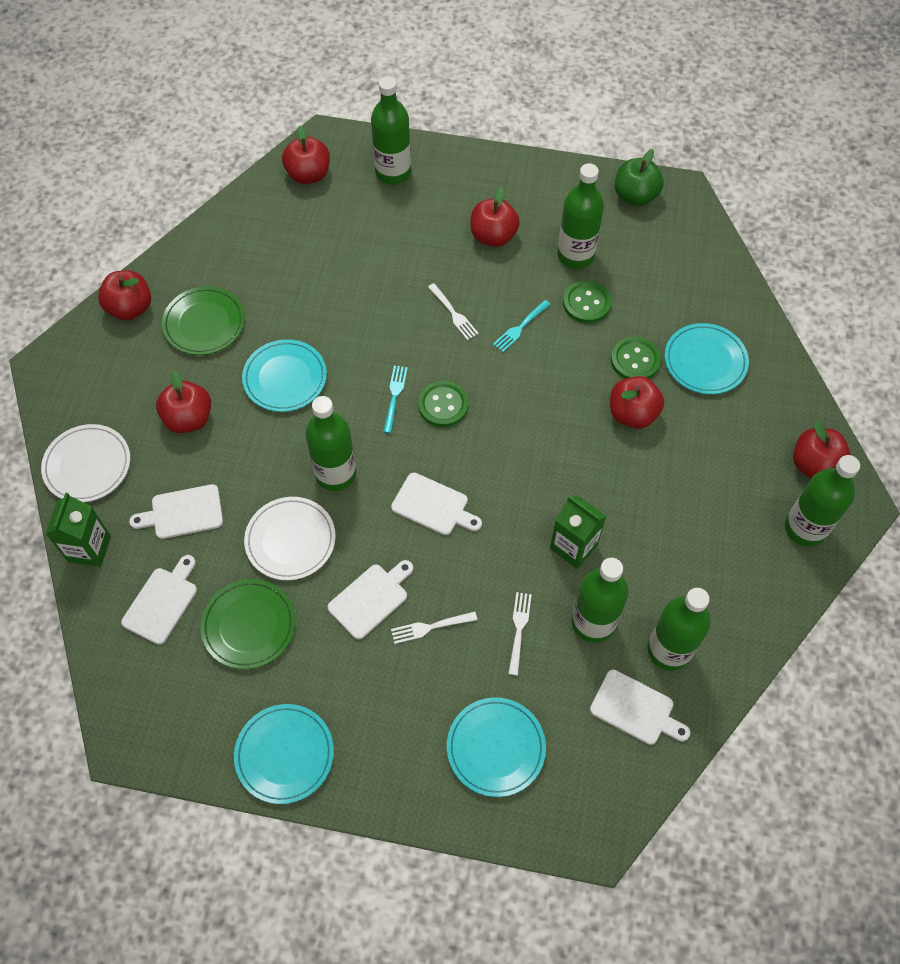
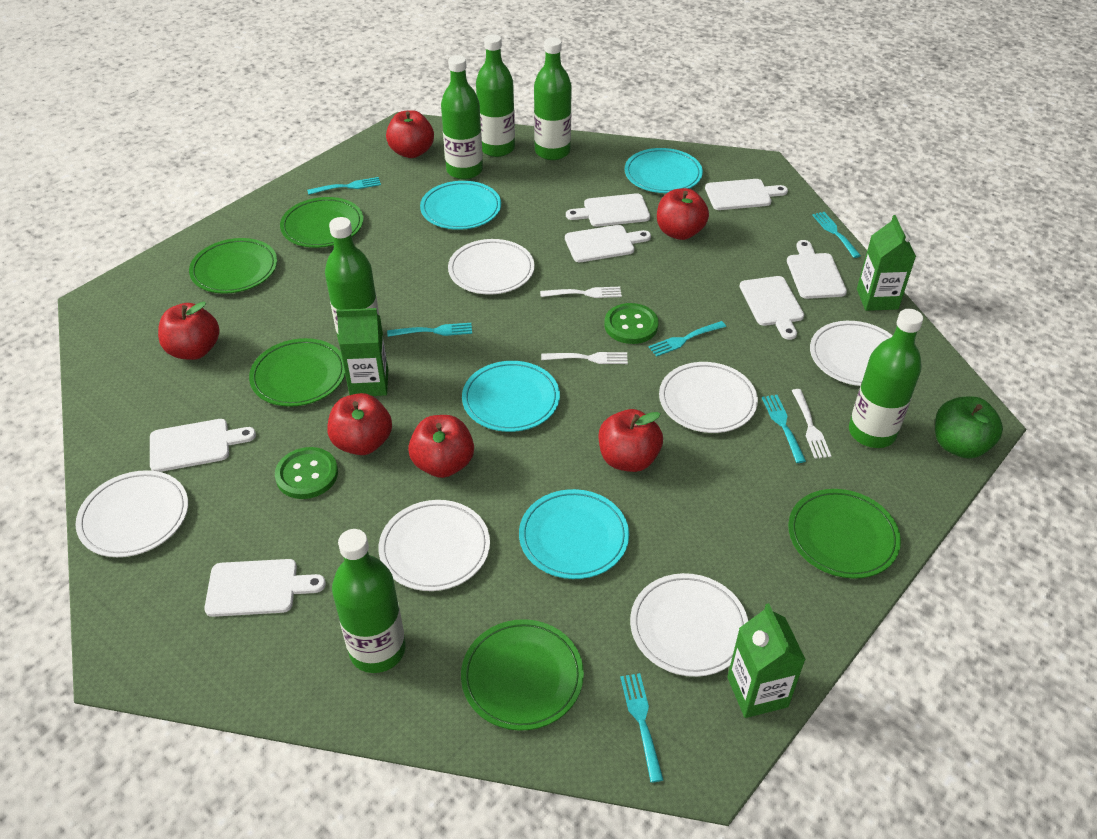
green button: [418,381,468,427] [563,281,612,323] [611,337,661,379] = 3 -> [275,447,338,499] [604,303,659,344] = 2
green carton: [46,493,111,567] [550,495,607,569] = 2 -> [336,308,388,396] [727,603,806,718] [857,215,916,311] = 3
green plate: [162,286,245,355] [201,579,295,669] = 2 -> [189,238,277,294] [249,338,345,407] [280,197,364,248] [461,619,584,731] [788,489,901,579] = 5
turquoise fork: [383,366,408,433] [493,300,551,352] = 2 -> [307,177,381,195] [387,323,472,337] [620,673,663,783] [648,321,726,357] [762,395,806,463] [812,212,861,258] = 6
white cutting board: [121,555,197,645] [129,484,223,539] [328,560,413,640] [391,473,482,535] [590,669,690,745] = 5 -> [150,419,256,472] [204,559,326,617] [565,225,651,262] [566,193,650,227] [705,179,788,210] [739,276,804,340] [787,240,847,299] = 7
white plate: [41,424,130,502] [244,497,336,580] = 2 -> [76,470,188,557] [378,500,490,591] [448,239,535,295] [630,573,748,677] [659,362,758,433] [810,321,893,386] = 6

